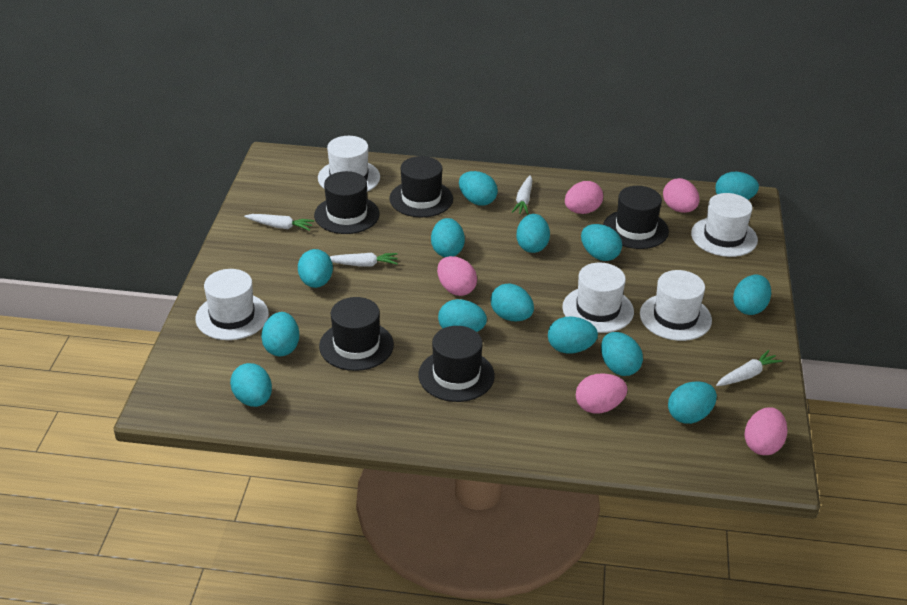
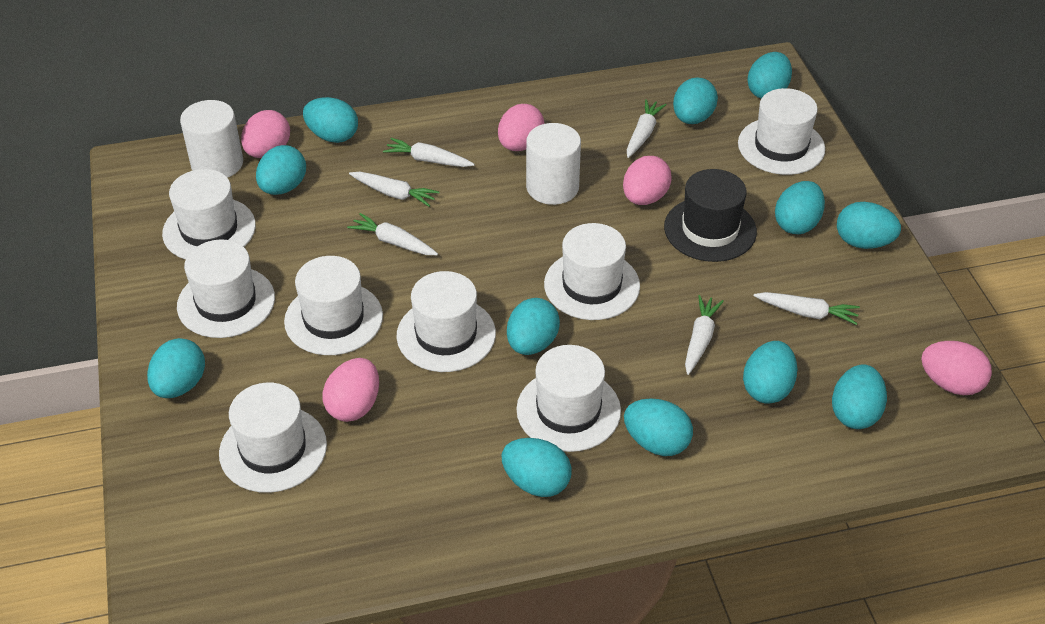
black hat: [314,171,380,234] [319,297,394,371] [389,156,453,217] [418,326,495,402] [603,186,669,249] = 5 -> [664,169,757,262] = 1
turquoise egg: [230,363,272,407] [261,312,299,356] [298,249,333,288] [431,218,465,257] [438,299,487,332] [459,171,498,206] [491,283,534,321] [516,214,550,253] [548,317,598,354] [581,224,622,261] [601,332,643,376] [668,381,717,424] [715,172,759,200] [733,275,771,315] = 14 -> [147,338,205,398] [256,145,306,195] [303,97,358,143] [502,438,571,497] [507,298,560,355] [624,398,693,456] [673,78,718,124] [743,341,797,404] [747,52,792,99] [775,181,825,234] [832,364,887,429] [837,202,901,249] = 12
white carrot: [244,214,314,231] [330,253,398,267] [512,175,533,215] [716,350,782,386] = 4 -> [347,213,438,255] [349,172,439,207] [383,138,475,167] [627,99,667,158] [685,295,724,375] [754,292,860,325] = 6
white cylinder: none = 0 -> [180,100,243,178] [526,123,581,205] = 2
white hat: [195,269,269,340] [318,136,380,192] [562,263,634,333] [640,270,712,341] [691,193,758,257] = 5 -> [162,169,256,260] [177,240,275,338] [219,382,327,493] [284,256,383,355] [397,271,496,372] [516,345,621,452] [544,223,640,320] [738,88,825,175] = 8

